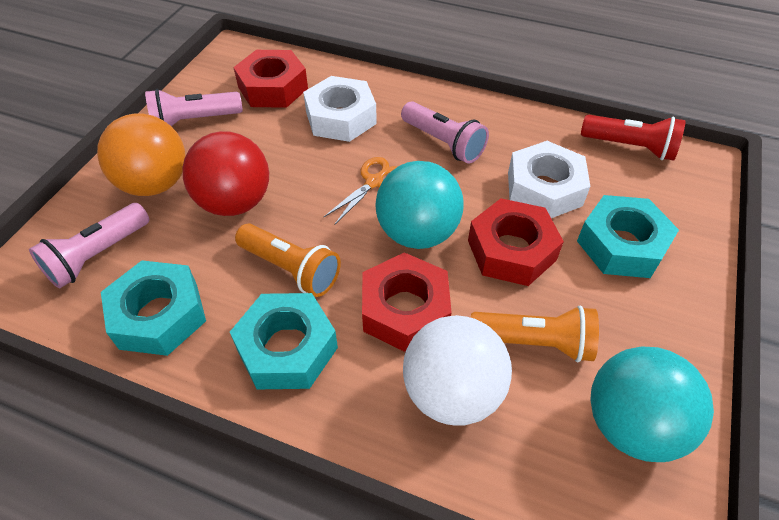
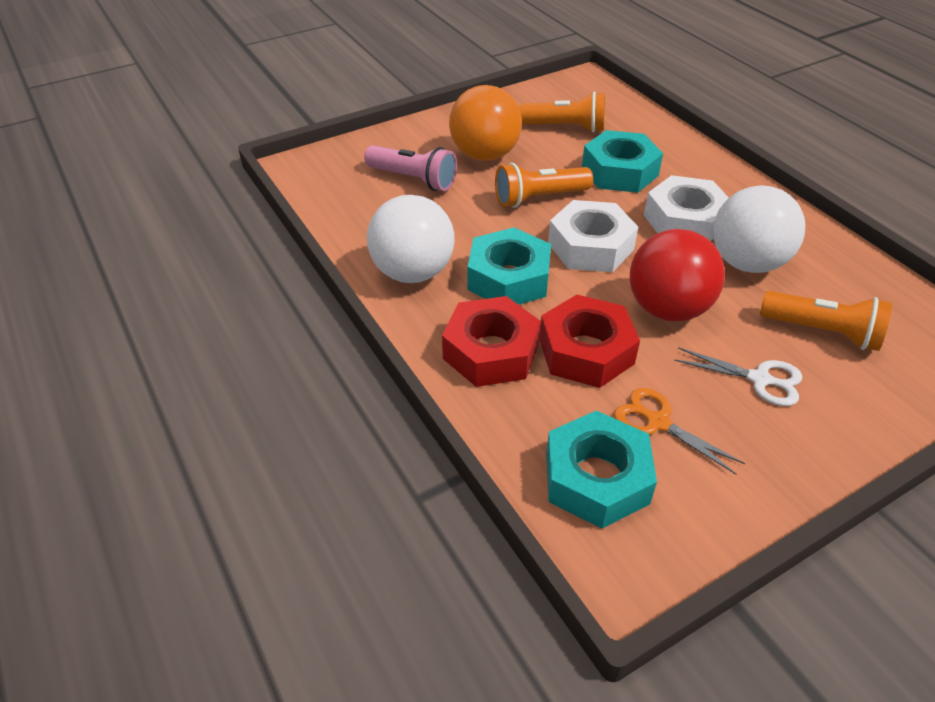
orange flashlight: [235,223,341,297] [471,306,599,362] = 2 -> [495,163,593,208] [519,92,605,132] [760,291,892,351] = 3
pink flashlight: [29,203,149,289] [145,89,243,126] [401,101,489,164] = 3 -> [364,145,457,191] = 1
red flashlight: [581,115,686,161] = 1 -> none = 0
red nut: [233,50,308,108] [362,252,452,352] [468,198,564,286] = 3 -> [442,296,541,387] [539,295,640,388] = 2
turquoise ball: [376,161,463,249] [590,346,714,462] = 2 -> none = 0
white ball: [403,315,512,426] = 1 -> [367,195,455,283] [713,185,805,273] = 2
white scissors: none = 0 -> [674,347,802,406] = 1

